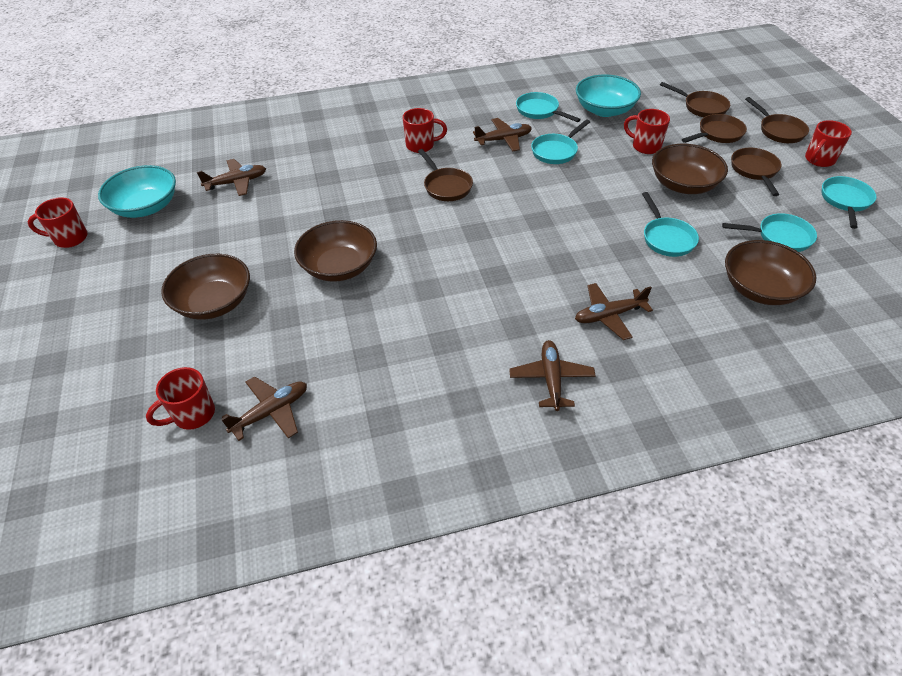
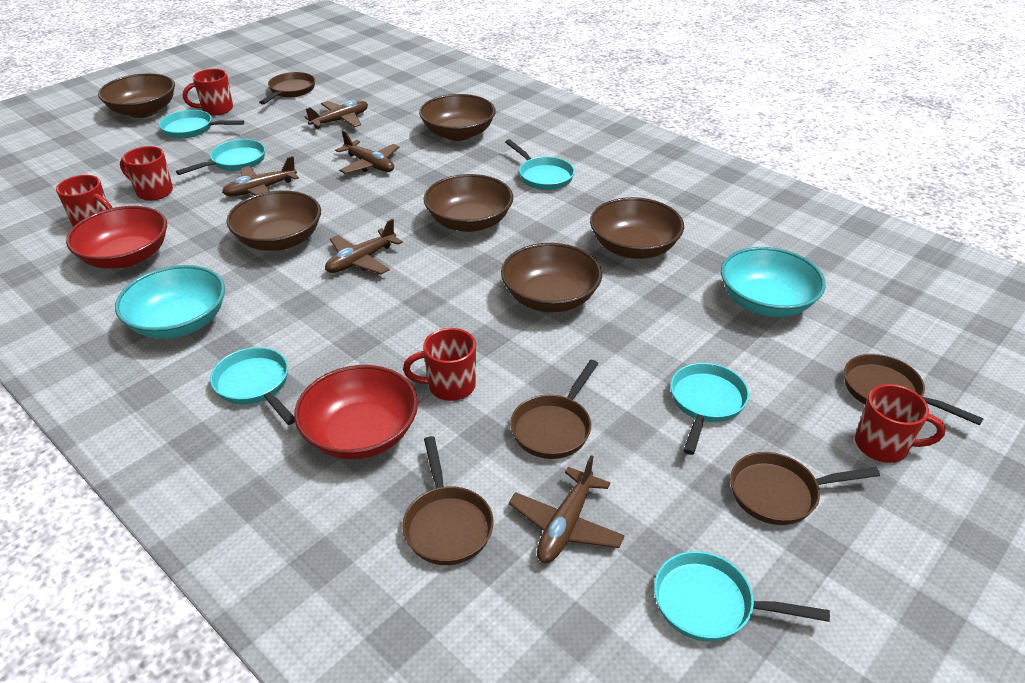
brown bowl: [161,254,250,320] [294,220,377,282] [652,144,728,194] [725,240,816,305] = 4 -> [98,73,175,118] [226,190,321,251] [419,94,496,141] [424,174,513,232] [501,243,602,312] [590,197,684,259] = 6
red bowl: none = 0 -> [66,206,167,269] [294,365,418,459] = 2
turquoise pan: [516,92,581,122] [531,119,590,164] [642,192,699,257] [722,213,817,252] [821,176,876,229] = 5 -> [159,110,244,139] [176,139,265,175] [210,347,295,425] [505,139,575,190] [654,551,830,642] [670,363,749,455] = 6

